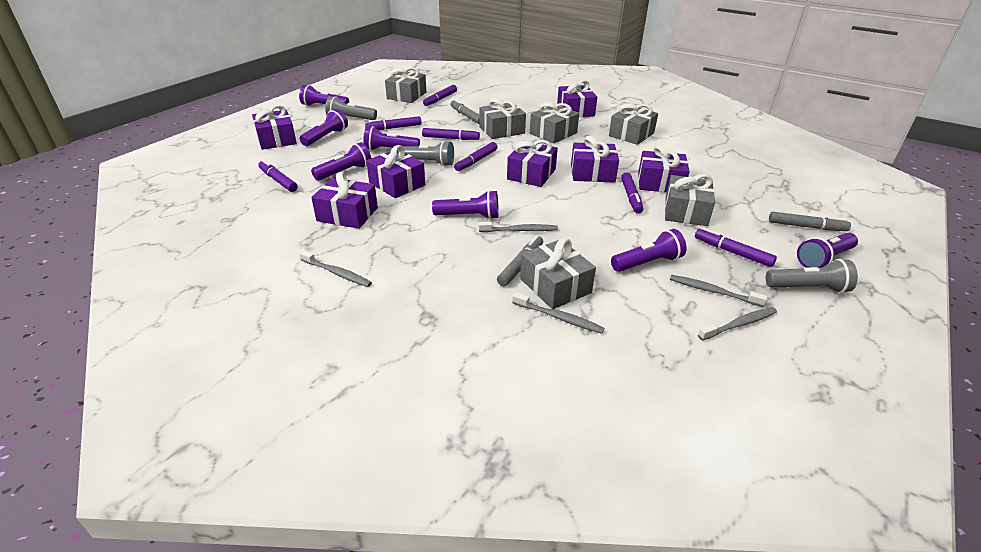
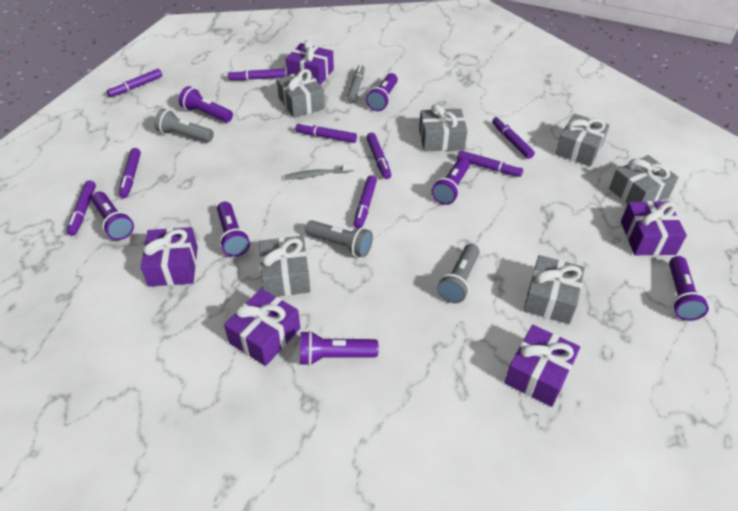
grey marker: [450,99,479,124] [497,235,543,286] [769,212,851,231] = 3 -> [347,64,365,103] = 1
grey toothbrush: [299,250,372,287] [479,222,558,232] [512,292,604,334] [670,275,767,307] [698,307,777,341] = 5 -> [284,162,354,180] = 1
purple gift: [252,105,297,150] [311,172,378,229] [366,145,425,198] [507,140,558,187] [557,80,597,117] [571,136,619,183] [638,144,690,192] = 7 -> [141,227,198,287] [224,289,300,366] [286,40,334,85] [504,325,580,407] [621,201,687,256] = 5
purple marker: [258,160,298,192] [365,116,421,130] [422,128,480,140] [423,85,457,106] [454,142,498,171] [621,172,643,214] [695,228,777,267] = 7 -> [67,180,96,236] [107,69,162,97] [119,148,141,198] [228,69,285,80] [295,122,357,143] [354,175,377,229] [366,133,391,179] [458,151,523,177] [492,117,535,159] = 9

